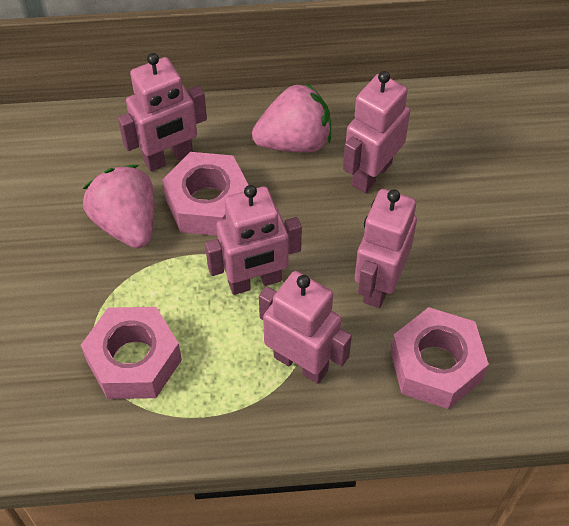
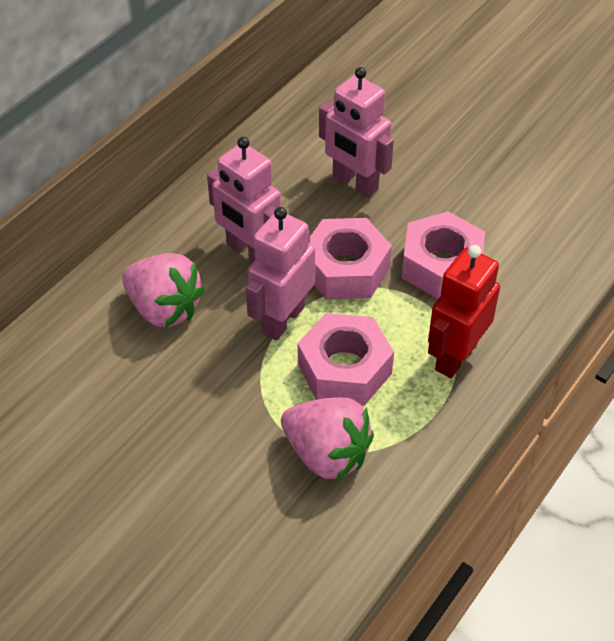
pink robot: [118,53,207,172] [205,185,302,295] [259,271,352,384] [343,71,410,193] [355,189,417,308] = 5 -> [207,137,281,263] [246,207,315,341] [319,67,394,198] = 3
red robot: none = 0 -> [428,245,500,378] = 1

